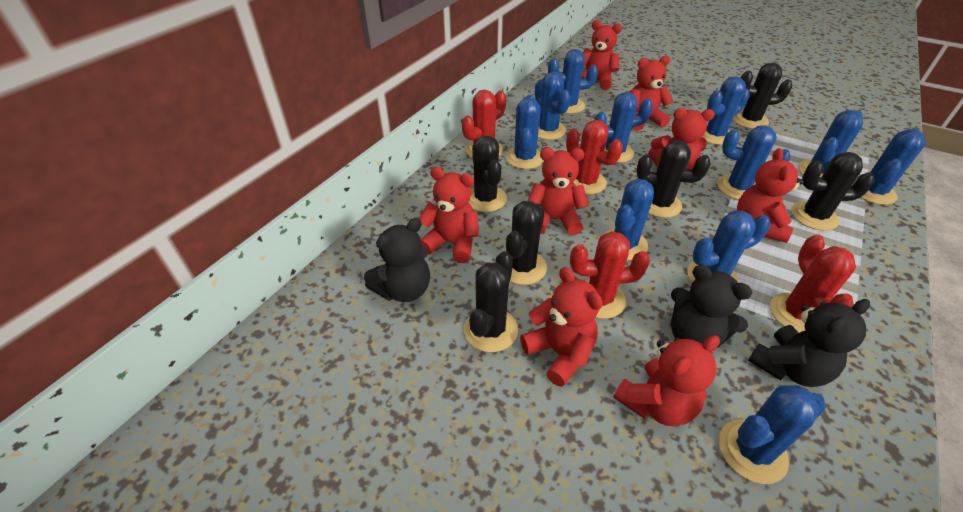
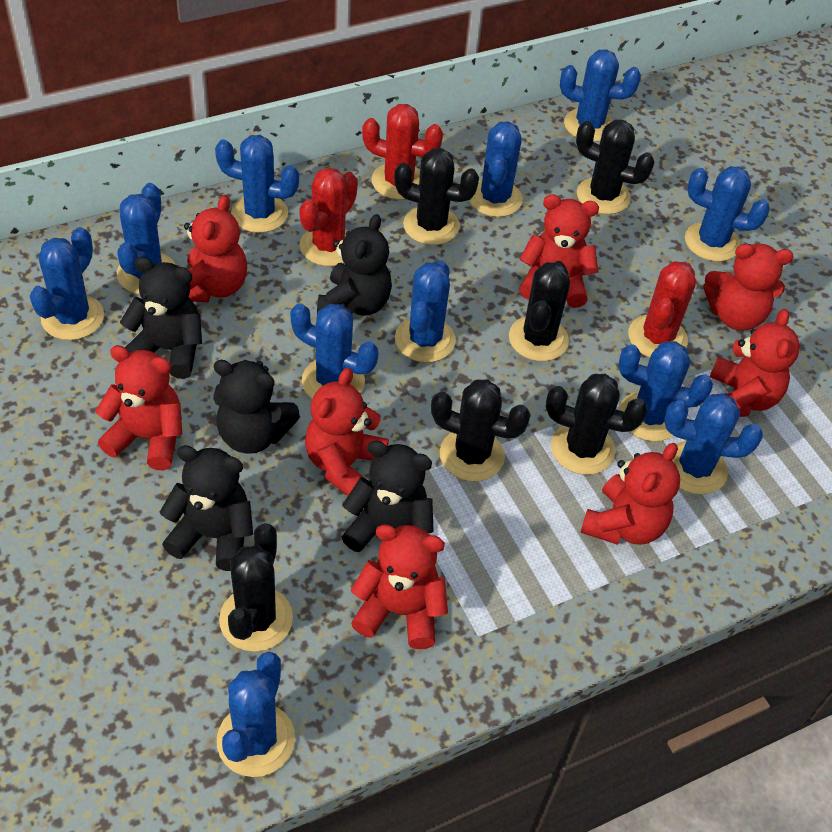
black teddy bear: [364,218,430,302] [671,265,752,348] [748,299,870,387] = 3 -> [120,257,202,379] [160,445,253,571] [213,360,300,454] [317,214,392,316] [342,441,434,552] = 5
red cactus: [462,90,506,158] [566,120,623,194] [570,231,650,319] [770,235,856,333] = 4 -> [299,167,358,266] [362,104,443,200] [628,261,696,358] = 3

